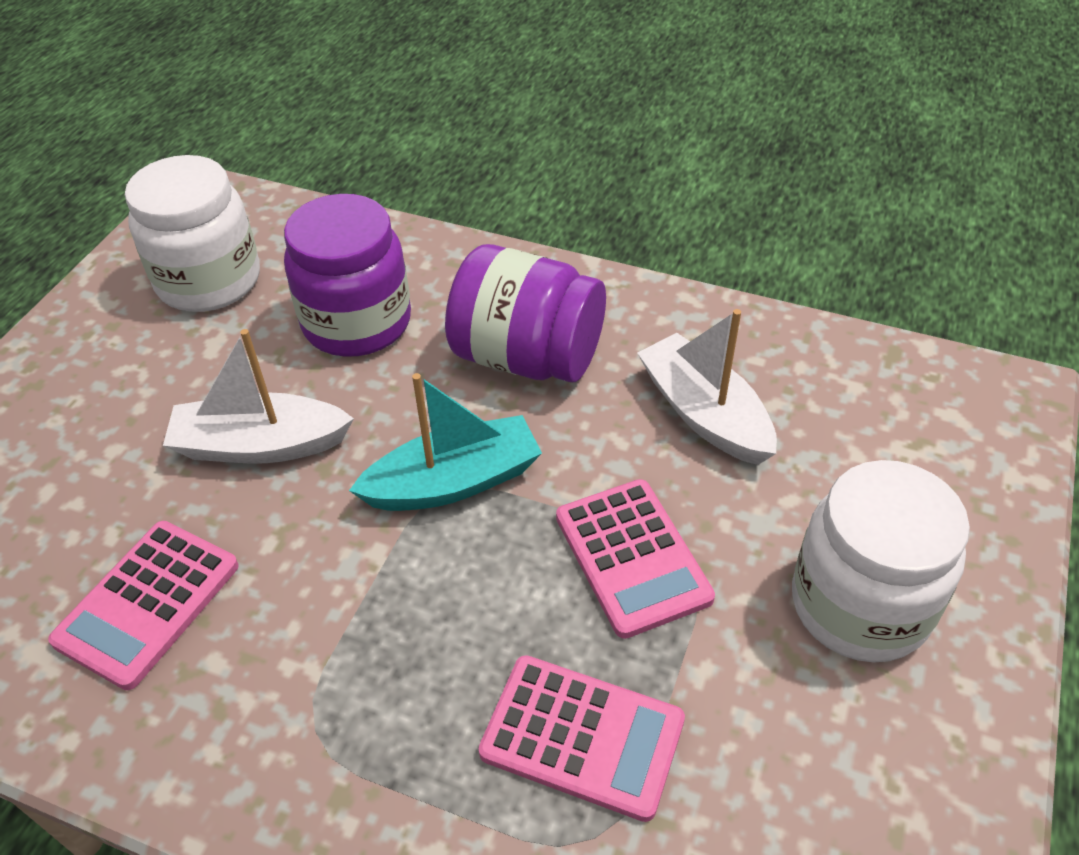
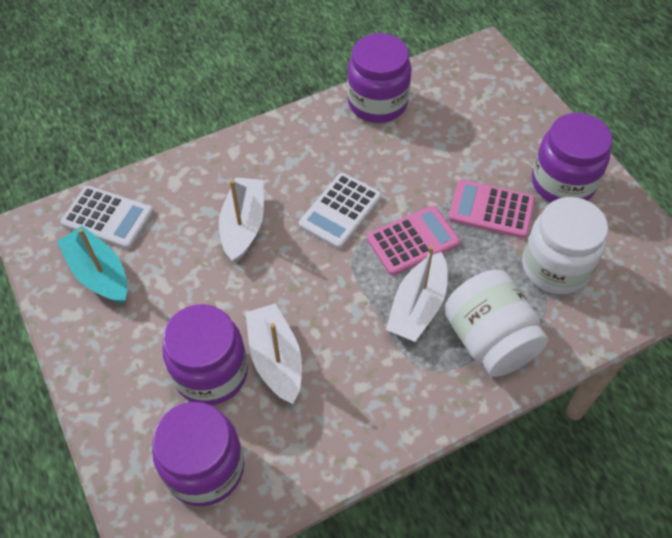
pink calculator: [48,521,239,690] [478,655,685,822] [556,479,715,639] = 3 -> [367,206,460,276] [448,179,535,238] = 2
purple jar: [284,194,411,357] [445,244,606,382] = 2 -> [152,402,244,506] [162,304,248,405] [347,33,412,123] [532,113,612,202] = 4
white boat: [163,329,354,463] [637,309,777,465] = 2 -> [219,177,264,263] [245,303,302,404] [386,246,448,342] = 3
white calculator: none = 0 -> [61,186,154,249] [299,173,382,249] = 2

